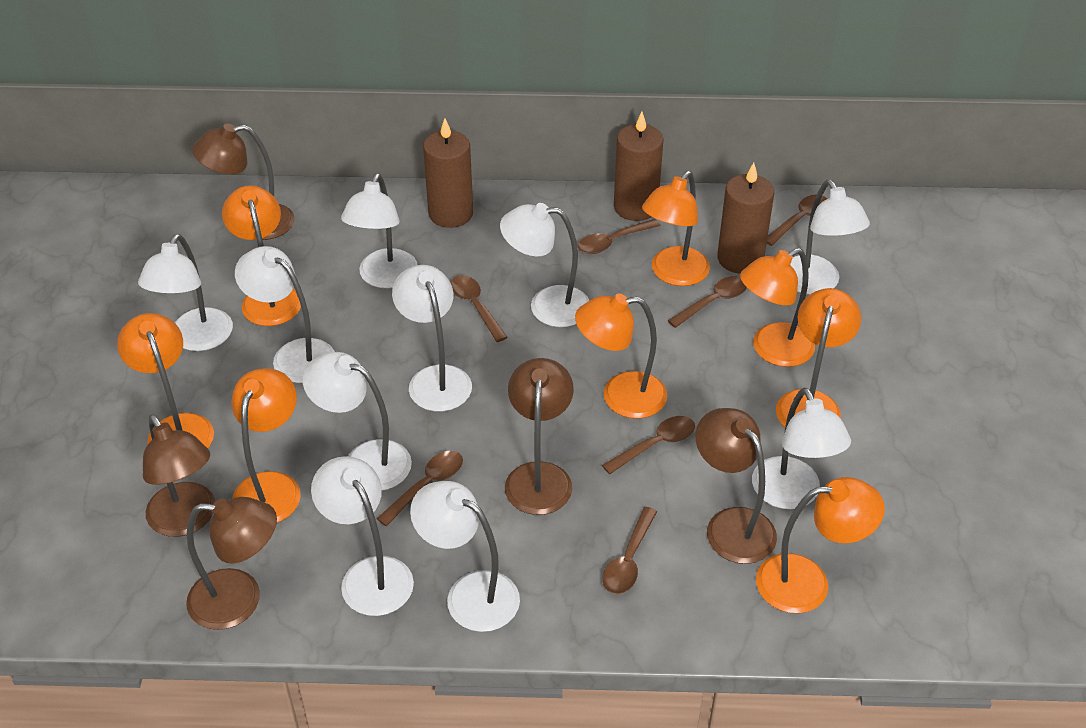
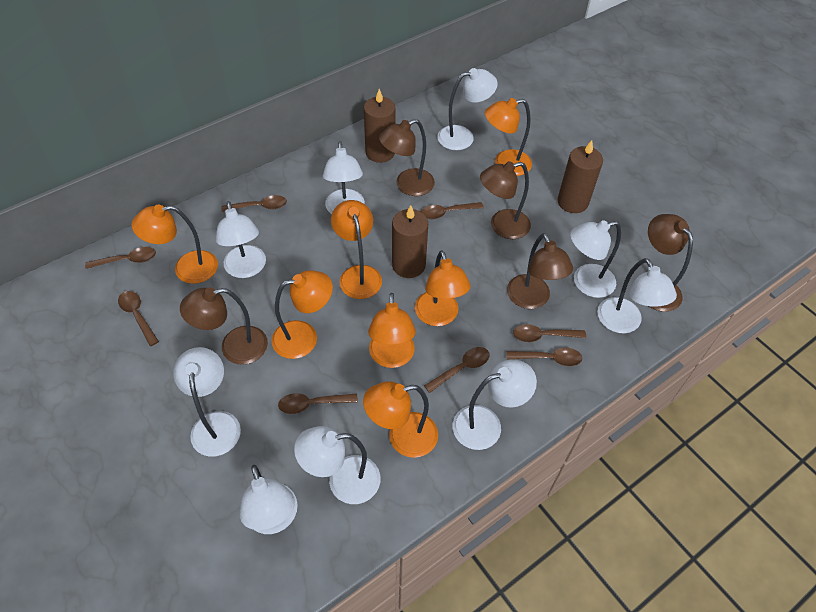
brown spoon: [377,451,463,526] [451,275,508,342] [578,219,660,254] [602,416,695,474] [602,507,657,594] [668,276,747,328] [767,194,827,246] = 7 -> [85,247,156,269] [118,291,159,346] [221,195,287,212] [278,393,358,414] [421,202,484,219] [424,347,489,393] [507,348,582,366] [513,324,586,342] = 8
orange lamp: [117,313,214,448] [222,185,301,326] [231,368,301,523] [575,294,667,419] [642,171,710,286] [740,248,815,367] [756,477,885,613] [776,288,861,427] = 8 -> [131,205,218,284] [272,270,333,359] [331,200,382,299] [363,381,438,458] [368,293,416,368] [415,250,471,326] [485,98,532,176] = 7
white lamp: [138,234,233,351] [235,246,335,383] [303,352,412,491] [311,456,414,616] [341,173,417,288] [392,265,472,411] [410,481,520,632] [500,203,589,327] [752,388,851,509] [790,180,870,295] = 10 -> [173,347,241,456] [216,201,266,278] [239,465,298,534] [294,426,381,504] [323,141,365,214] [437,68,498,150] [453,360,537,450] [570,220,621,298] [597,258,677,334] = 9

